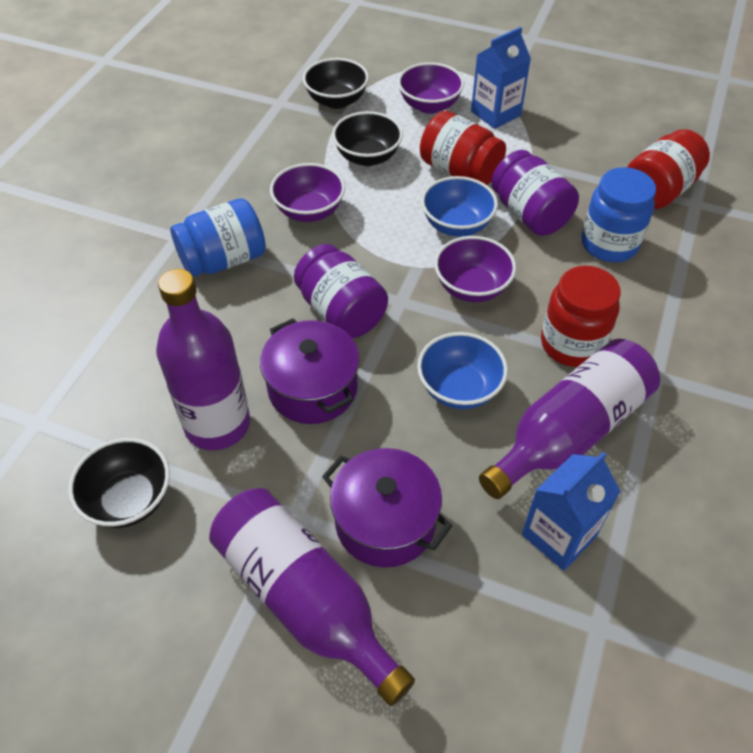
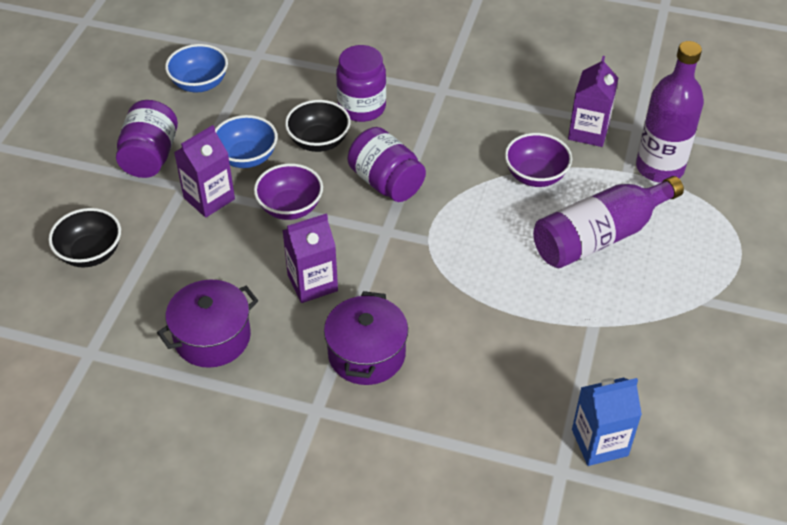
black bowl: [68,438,170,528] [303,58,369,109] [332,111,403,166] = 3 -> [48,208,121,267] [285,100,351,152] = 2
blue carton: [471,27,531,129] [522,452,620,571] = 2 -> [572,377,642,466] = 1
blue jar: [170,198,266,277] [581,167,656,262] = 2 -> none = 0
purple bottle: [156,269,250,450] [209,488,415,706] [479,339,660,499] = 3 -> [533,176,684,268] [636,41,704,183] = 2
purple bowl: [270,163,345,222] [398,62,464,114] [434,236,516,302] = 3 -> [254,163,323,220] [505,133,572,187] = 2
purple carton: none = 0 -> [174,125,235,217] [282,213,338,303] [568,56,618,147] = 3
purple jar: [294,244,388,338] [491,150,579,236] = 2 -> [116,100,178,178] [336,45,386,122] [348,127,426,202] = 3
red jar: [420,111,506,185] [541,266,621,367] [627,129,710,209] = 3 -> none = 0

